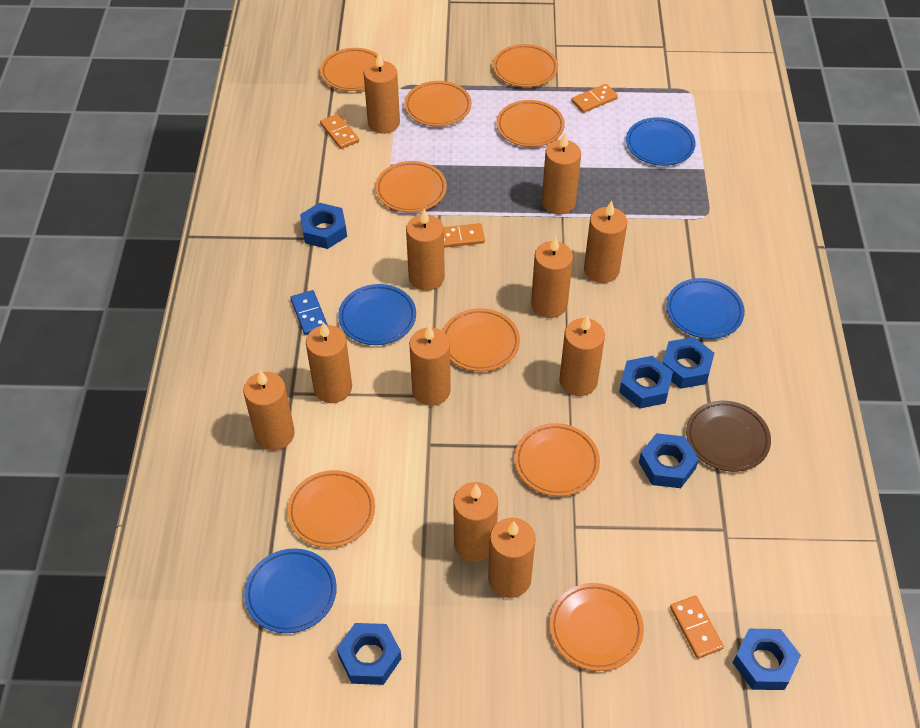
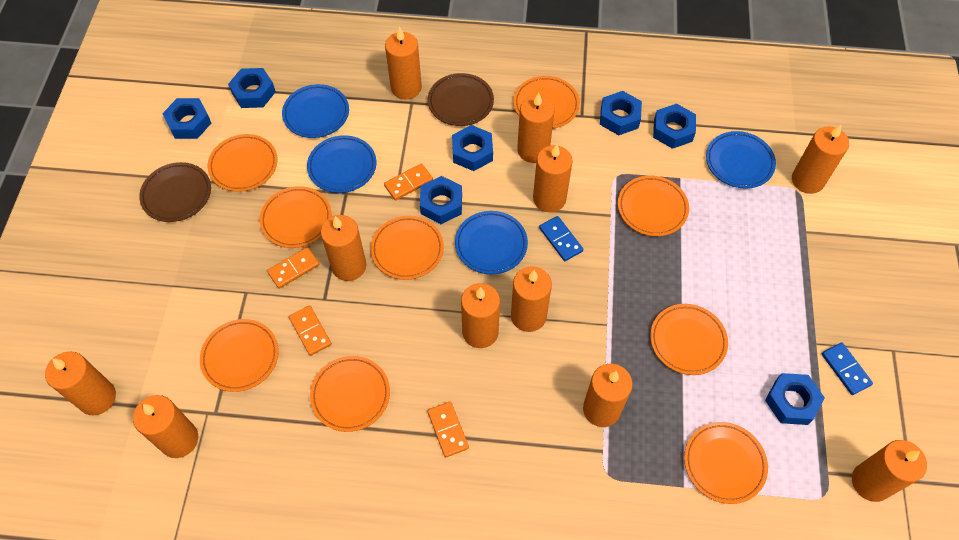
blue domino: [290,290,328,335] = 1 -> [539,216,583,261] [822,342,873,395] = 2
blue nut: [300,203,347,249] [337,623,401,685] [619,356,673,409] [639,433,699,488] [663,337,714,389] [733,629,801,690] = 6 -> [162,98,211,139] [228,68,276,108] [420,176,462,224] [452,125,493,171] [600,91,642,135] [653,103,696,149] [765,373,825,425] = 7
brown plate: [686,401,771,472] = 1 -> [139,162,211,222] [428,73,494,126] = 2

